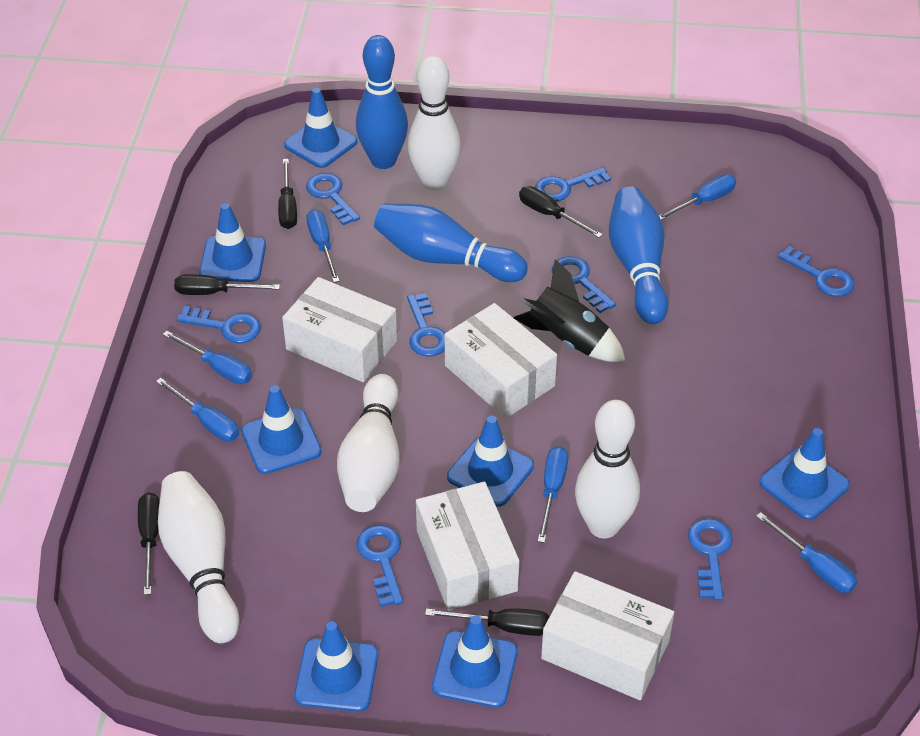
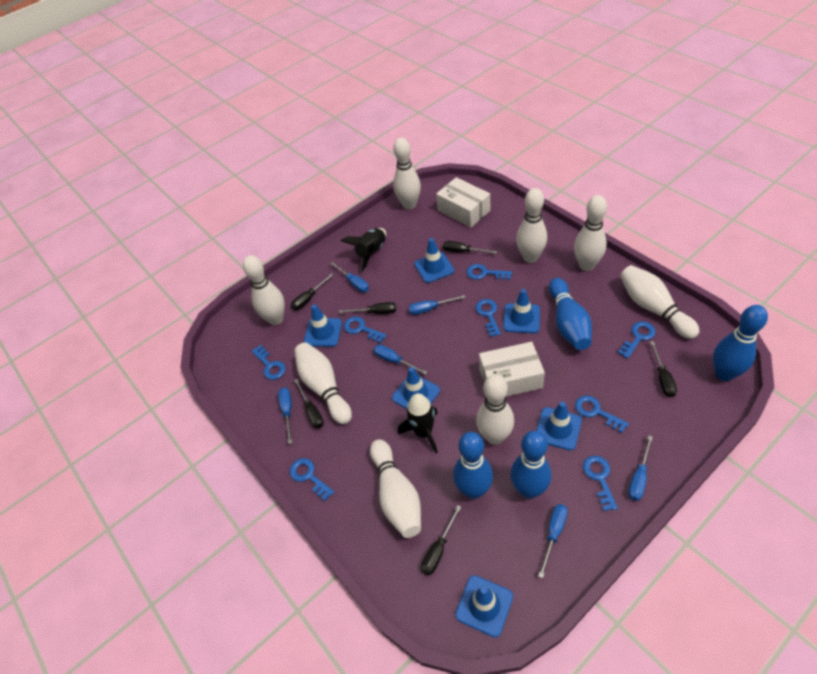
black rocket: [514,259,625,362] = 1 -> [341,228,386,272] [398,393,438,453] = 2
black screwdriver: [138,492,160,595] [174,274,280,295] [278,159,297,229] [425,608,550,636] [519,186,603,238] = 5 -> [291,273,334,310] [294,379,324,428] [339,302,396,314] [421,505,461,575] [443,241,497,254] [650,341,677,397] = 6
blue bowling pin: [356,35,408,169] [374,203,528,282] [609,187,669,324] = 3 -> [453,432,493,499] [510,431,551,499] [549,278,592,350] [713,305,768,381] = 4
blue traffic cone: [199,203,266,282] [241,385,322,474] [284,88,357,168] [294,621,378,712] [432,615,518,708] [447,416,534,507] [760,428,850,520] = 7 -> [304,304,342,347] [392,367,440,409] [414,238,454,283] [455,575,513,637] [503,289,540,333] [536,401,582,451] = 6
white bowling pin: [158,471,239,643] [337,374,400,512] [408,56,461,190] [575,400,640,538] = 4 -> [243,255,285,325] [294,342,352,424] [370,439,421,538] [393,138,421,210] [476,374,514,445] [516,188,547,263] [574,195,607,271] [620,265,700,339] = 8
white box: [282,277,397,382] [416,482,519,610] [445,303,557,418] [541,571,674,700] = 4 -> [436,177,490,228] [479,342,545,397] = 2

